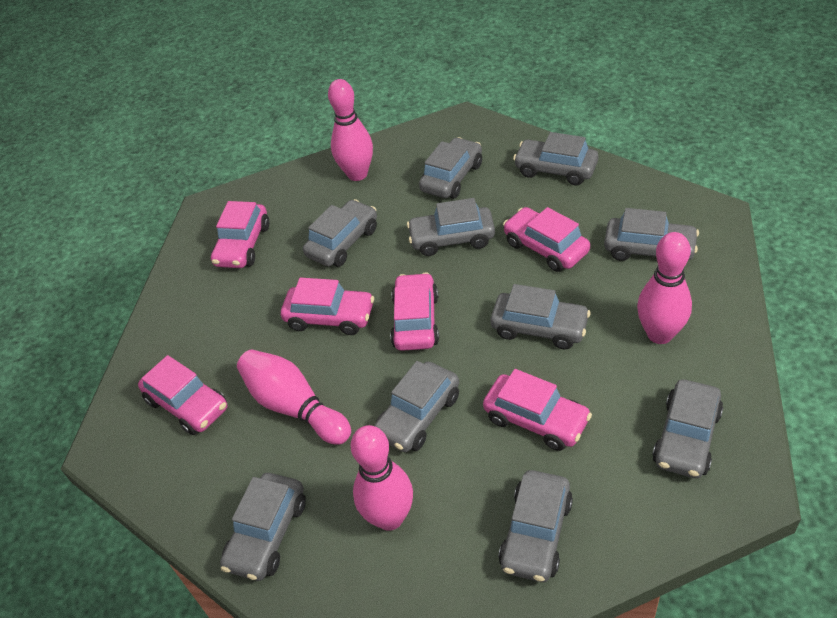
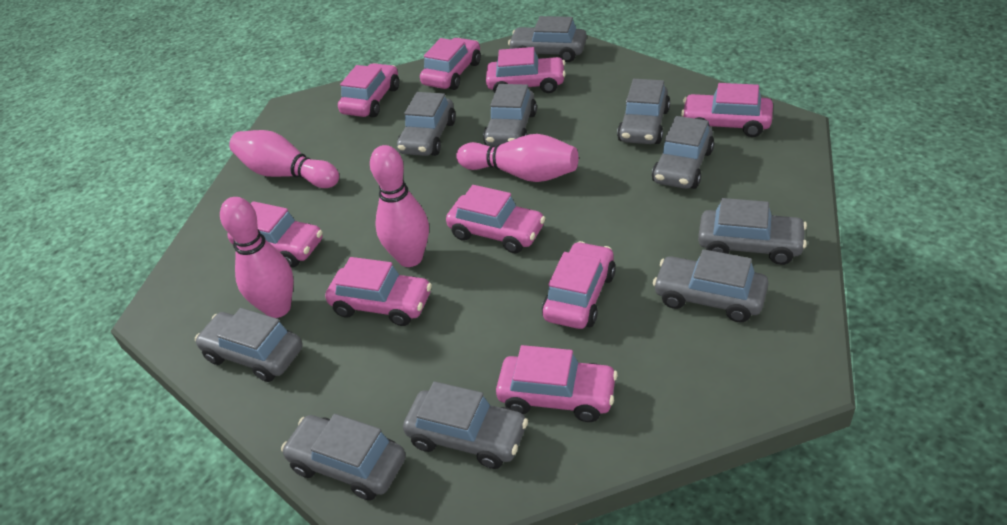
pink car: [138,355,227,435] [211,201,269,268] [281,278,374,335] [390,272,439,351] [483,369,592,451] [503,207,590,272] = 6 -> [228,201,323,267] [325,257,432,326] [338,63,399,117] [420,38,481,90] [446,185,545,253] [486,47,566,93] [496,345,618,422] [542,241,616,329] [681,83,773,137] = 9

